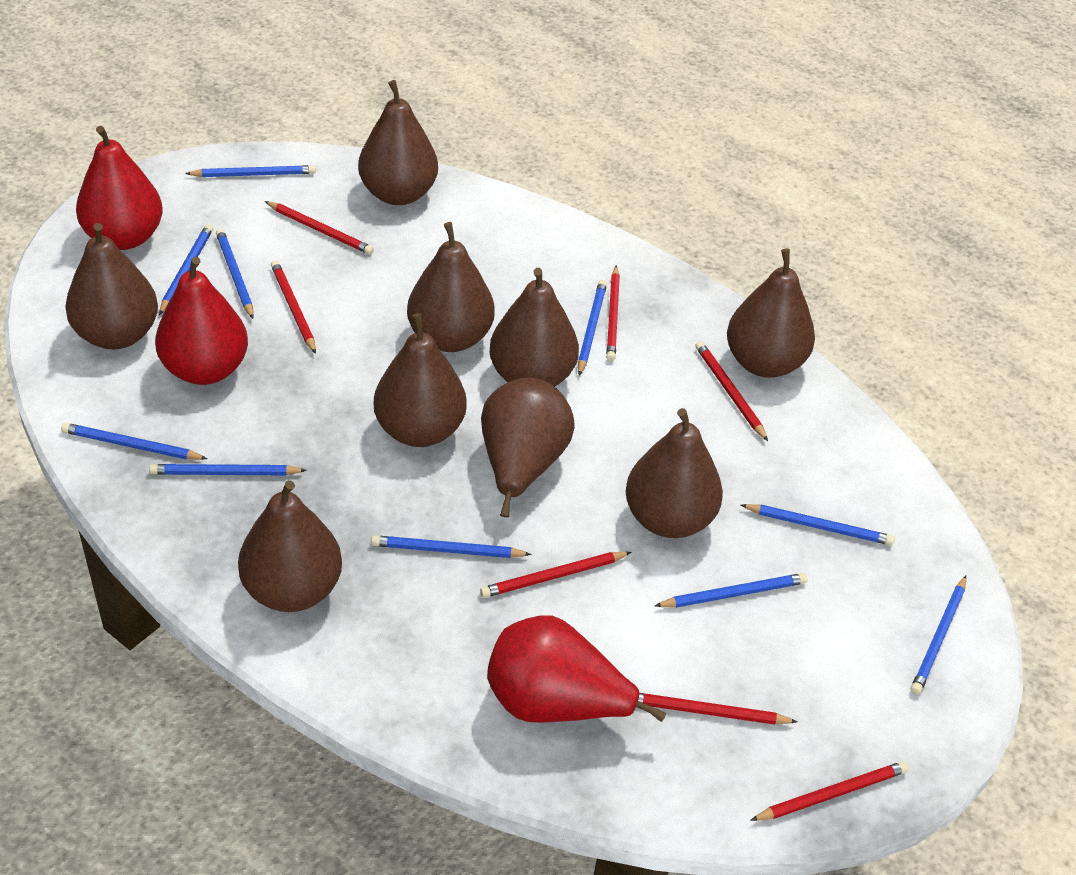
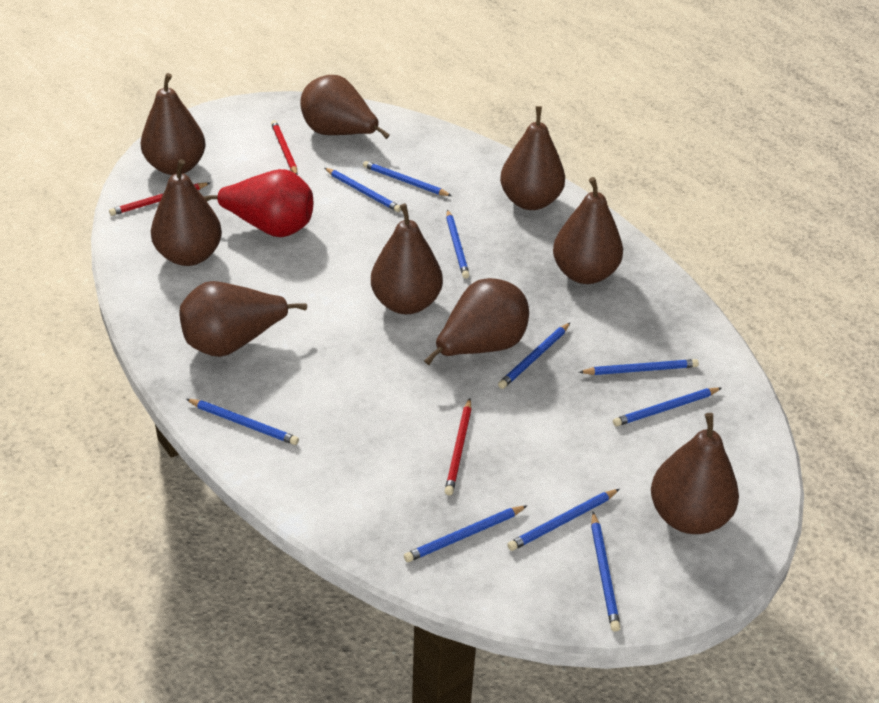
red pear: [76,126,163,250] [155,257,248,385] [487,616,666,723] = 3 -> [204,169,313,237] = 1
red pencil: [265,201,374,255] [271,260,316,354] [480,551,631,598] [606,265,620,361] [638,693,798,725] [695,341,768,441] [750,761,909,821] = 7 -> [109,182,210,216] [271,120,297,174] [445,398,472,495] = 3

